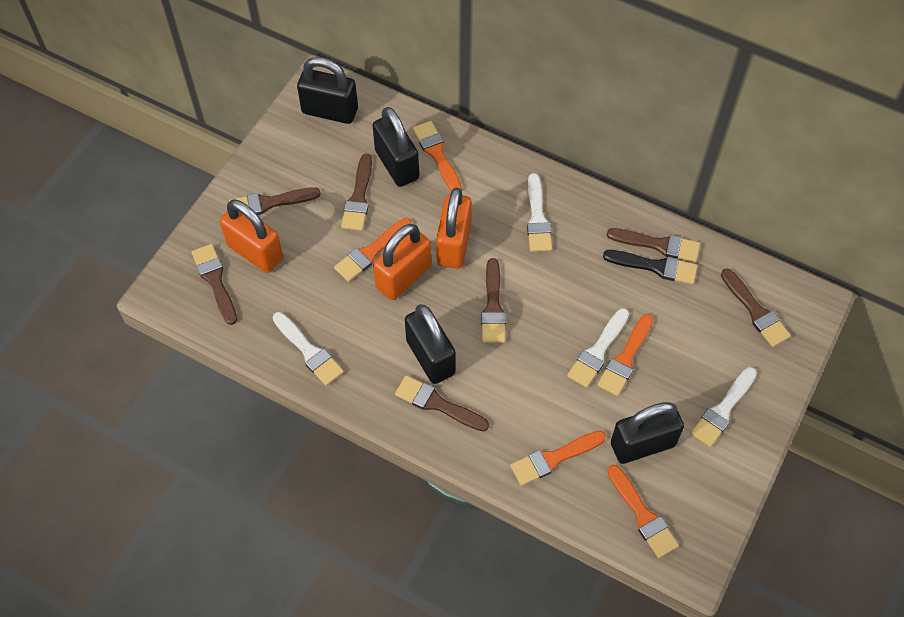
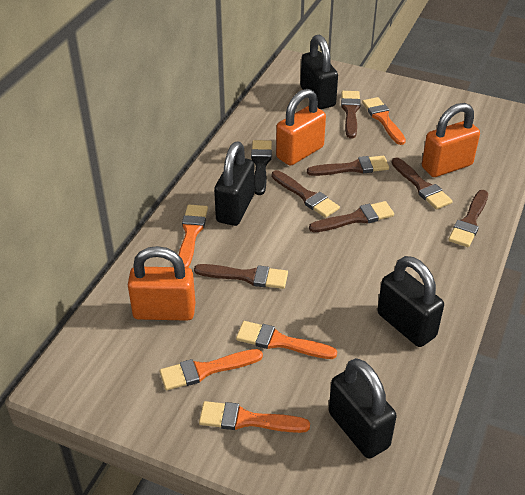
white brush: [273,312,344,386] [527,173,552,252] [567,308,629,388] [691,367,757,447] = 4 -> none = 0

